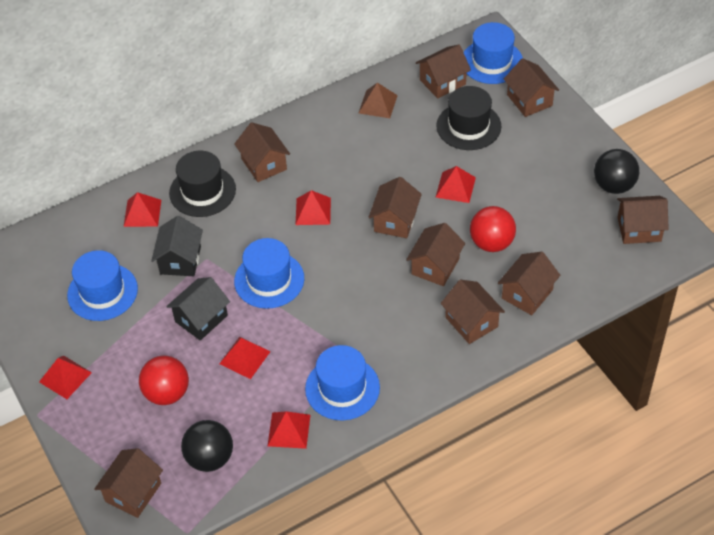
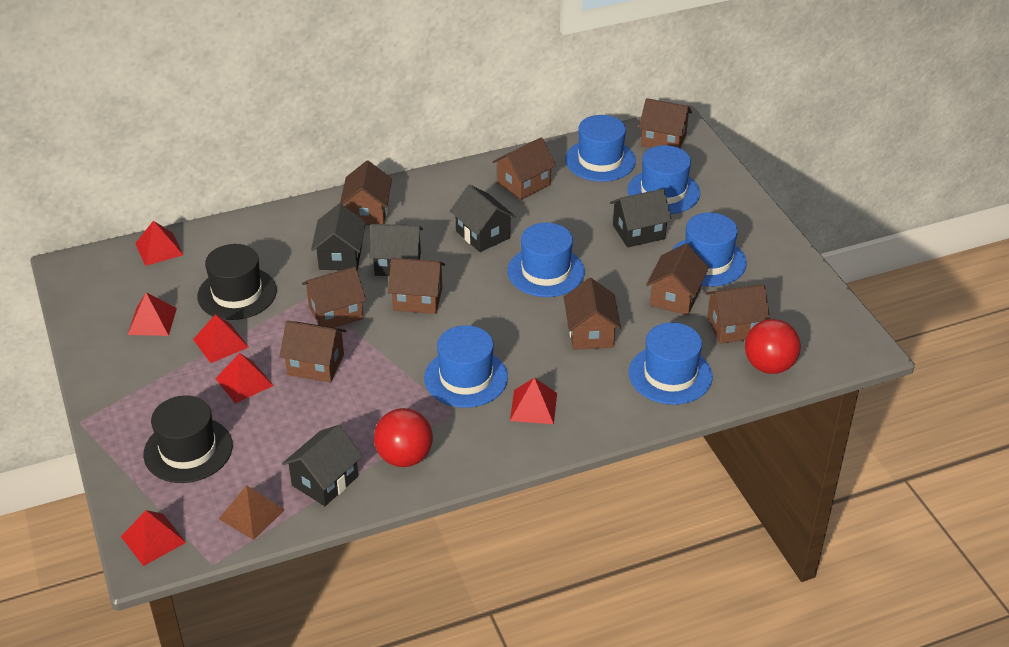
black ball: [181,420,233,472] [594,149,639,194] = 2 -> none = 0
black house: [151,216,203,276] [166,277,230,341] = 2 -> [282,425,363,506] [311,203,366,270] [370,224,423,276] [450,185,516,252] [610,189,672,248] = 5
blue hat: [67,250,138,321] [234,238,304,309] [305,345,380,421] [463,22,523,84] = 4 -> [424,325,508,408] [507,223,585,297] [565,115,636,182] [627,145,700,214] [629,322,713,405] [672,213,747,286] = 6

